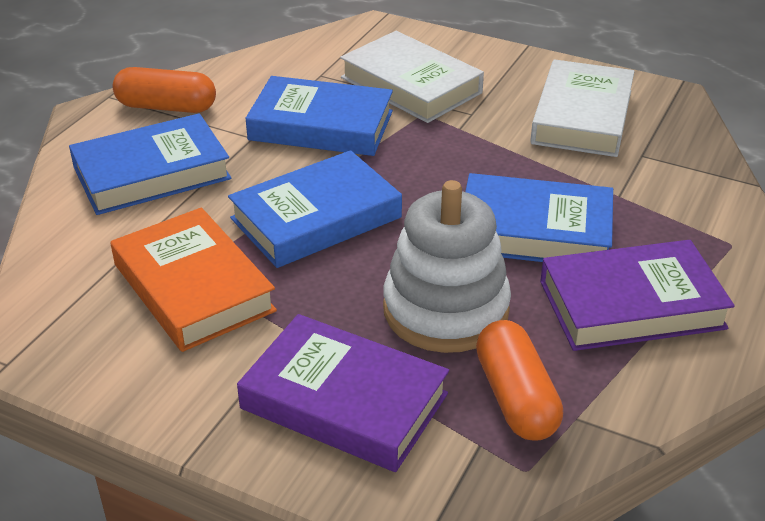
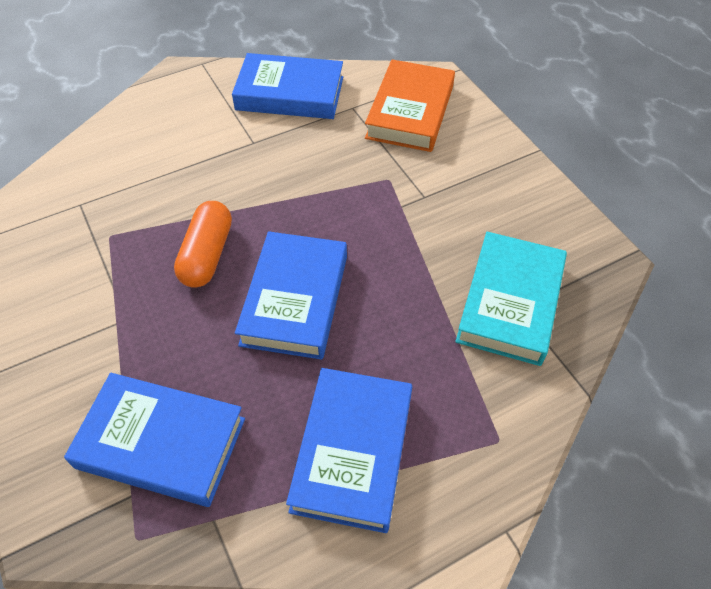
orange capsule: [112,67,216,113] [476,320,563,441] = 2 -> [174,201,232,288] = 1
purple book: [237,314,449,472] [540,240,735,351] = 2 -> none = 0
turquoise book: none = 0 -> [456,232,567,366] = 1
white book: [340,31,484,123] [530,59,635,157] = 2 -> none = 0
white stacking toy: [383,180,511,353] = 1 -> none = 0

